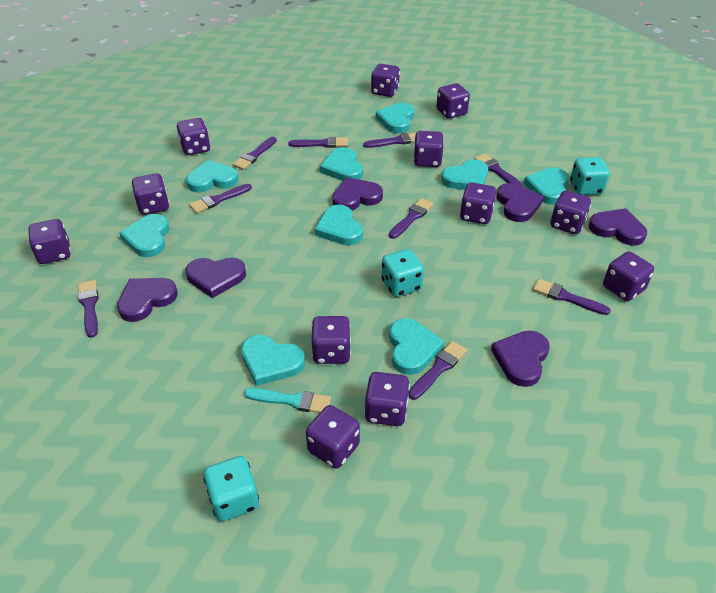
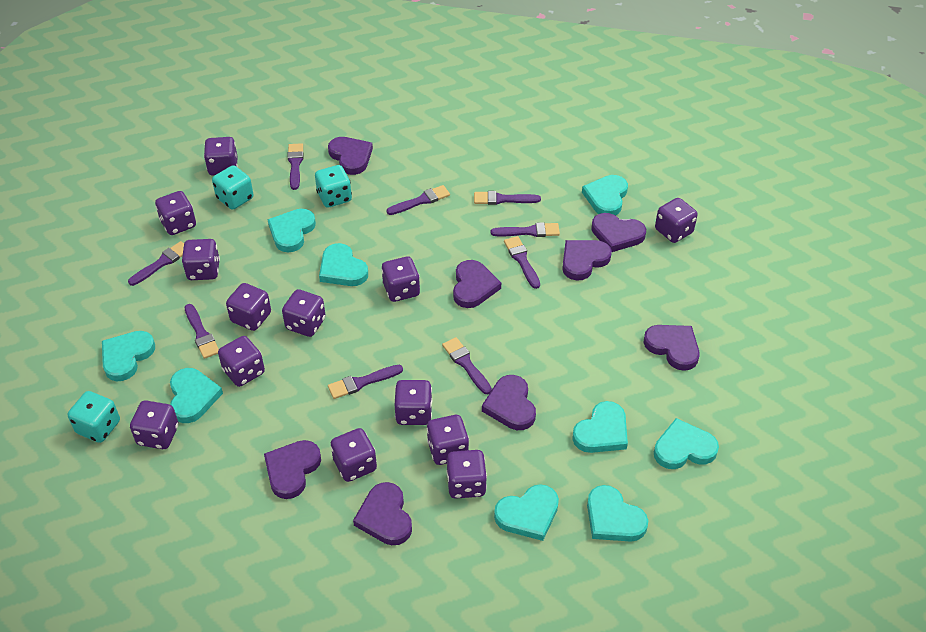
purple dice: [28,219,71,264] [132,173,169,215] [177,118,210,155] [306,405,360,468] [311,316,351,364] [364,372,410,426] [371,64,400,97] [413,131,444,167] [436,83,470,119] [460,182,496,224] [551,191,591,234] [603,251,654,301] = 12 -> [130,400,178,449] [155,191,196,235] [182,239,220,280] [204,137,238,176] [218,336,265,387] [226,283,271,331] [282,289,326,337] [331,428,377,482] [381,256,420,302] [395,380,432,425] [427,415,469,465] [446,450,487,499] [655,198,698,243] = 13
purple heart: [117,278,178,322] [185,258,246,298] [332,177,383,210] [491,331,550,387] [497,183,544,222] [589,208,647,246] = 6 -> [264,440,321,499] [328,137,373,175] [353,482,412,545] [453,260,501,308] [482,375,536,430] [562,240,612,281] [591,213,646,252] [644,325,700,371] = 8
turquoise brush: [244,388,331,413] = 1 -> none = 0

